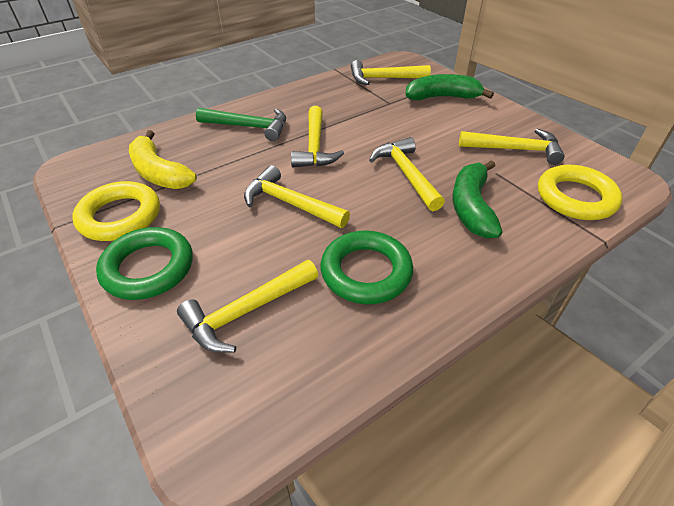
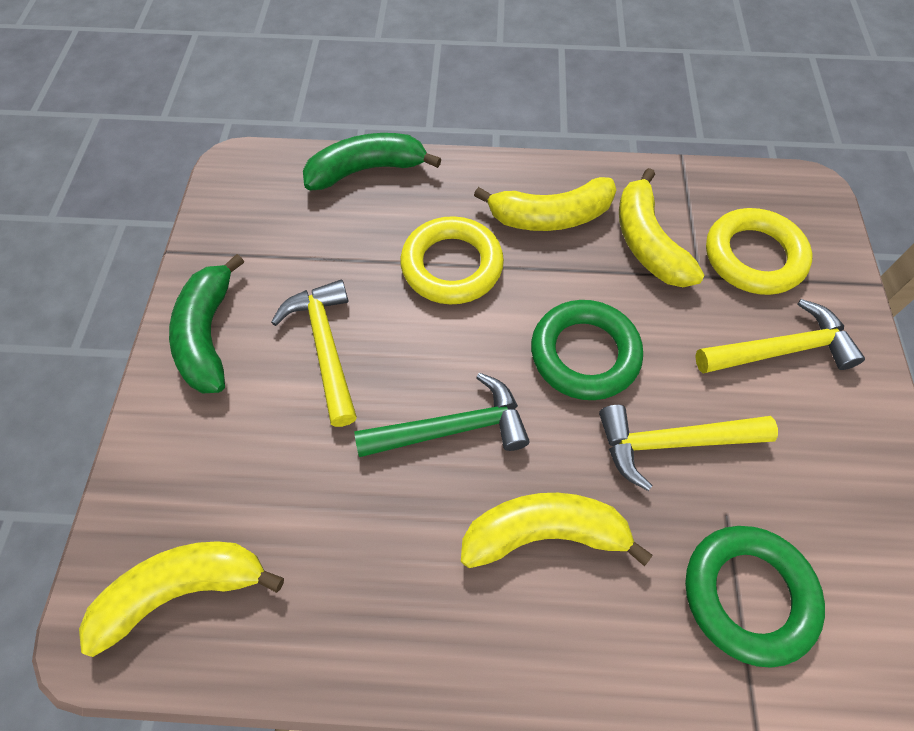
yellow banana: [129,130,197,189] = 1 -> [79,541,284,657] [461,493,652,568] [474,177,616,231] [619,168,704,287] = 4
yellow hammer: [177,260,318,353] [244,165,350,228] [291,106,344,167] [351,60,431,85] [369,137,445,211] [459,129,565,165] = 6 -> [271,280,357,427] [599,405,778,491] [695,299,865,374] = 3

